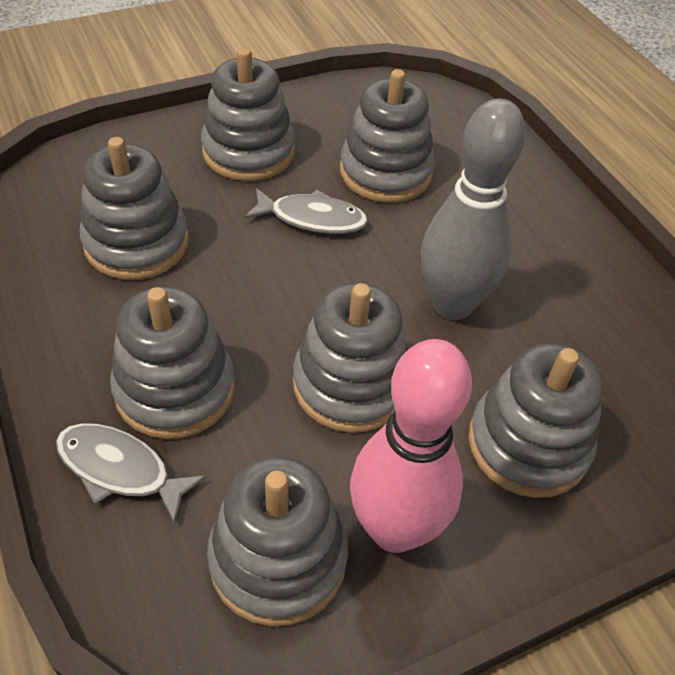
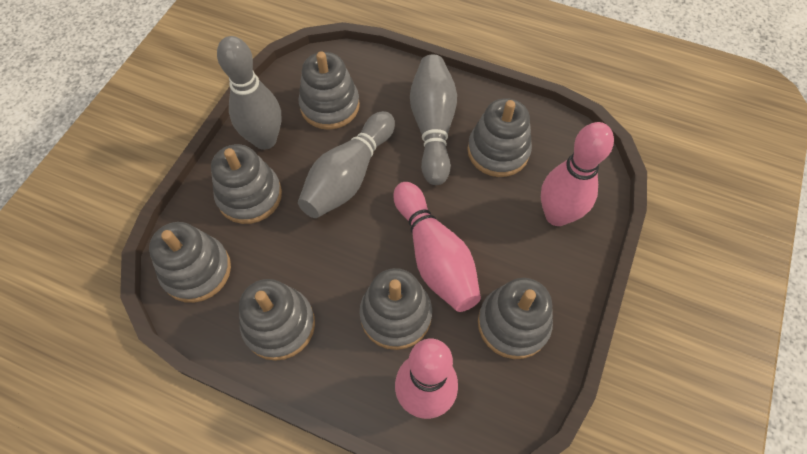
grey bowling pin: [421,98,526,320] = 1 -> [217,36,281,150] [298,111,395,218] [410,54,457,185] = 3
grey fish: [56,423,207,525] [244,188,368,234] = 2 -> none = 0
pink bowling pin: [350,339,472,553] = 1 -> [393,182,481,312] [395,339,458,419] [541,122,614,226] = 3

